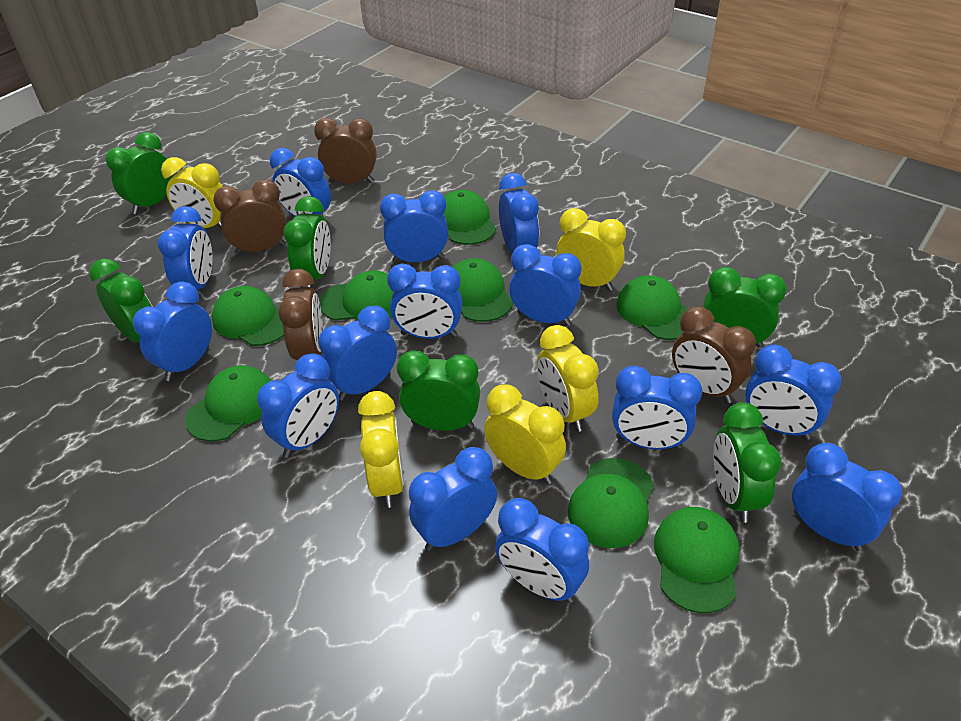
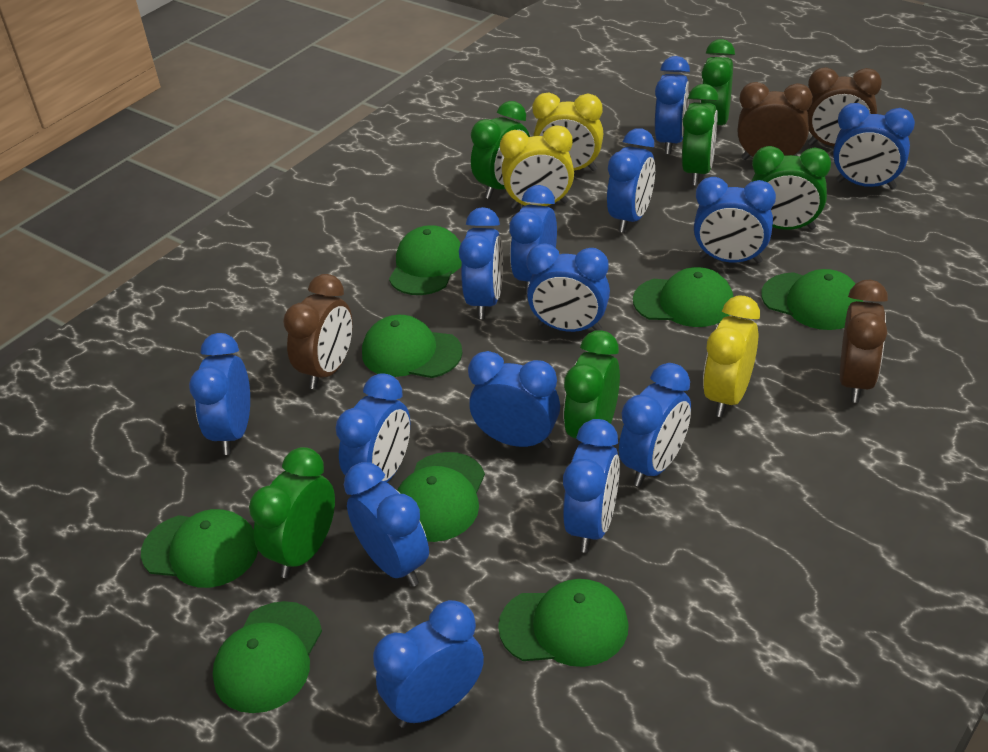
yellow clock: [161,157,223,229] [358,391,404,508] [484,384,566,484] [537,325,599,432] [557,208,626,291] = 5 -> [500,125,574,209] [533,92,603,171] [703,295,760,417] = 3

